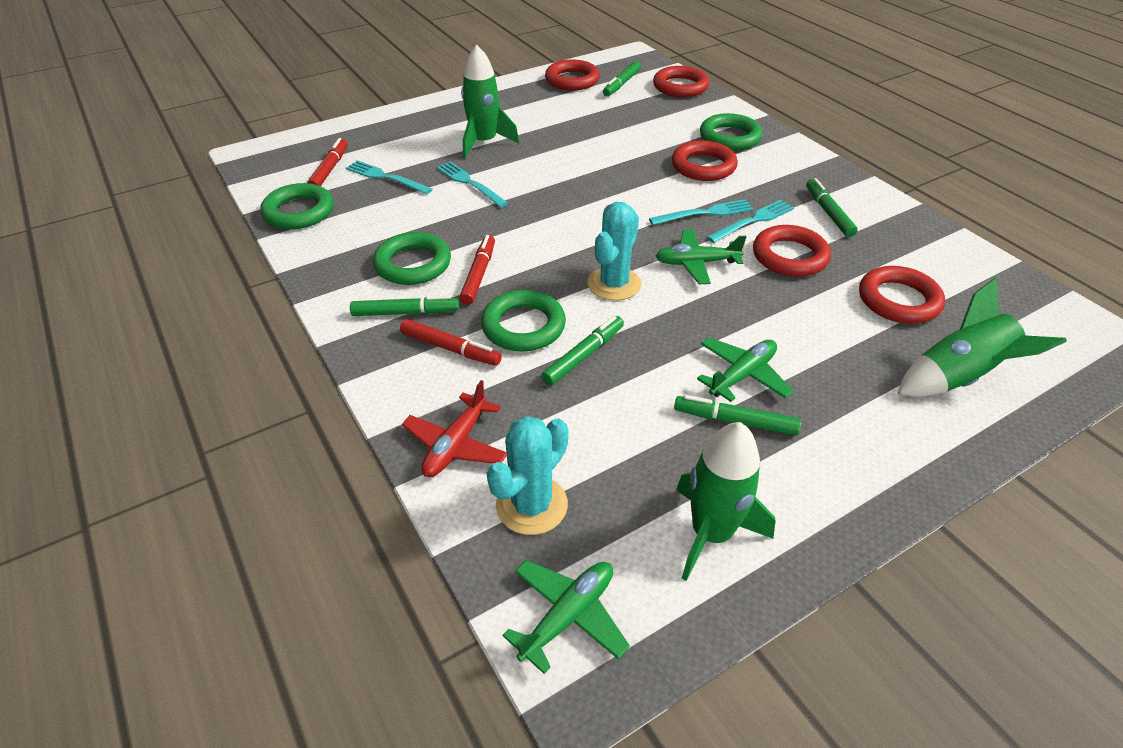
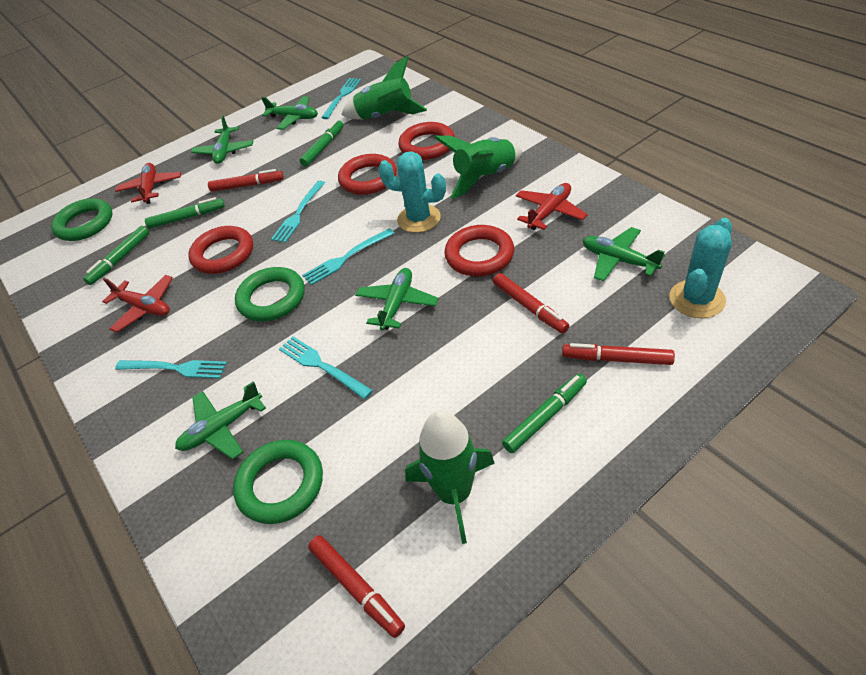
green marker: [350,295,459,316] [541,316,624,386] [603,61,641,96] [674,395,801,436] [806,178,858,237] = 5 -> [83,226,149,285] [145,197,225,229] [300,120,344,167] [502,374,587,453] = 4
green plane: [502,560,630,674] [656,229,746,284] [697,337,793,402] = 3 -> [175,381,266,459] [191,115,254,164] [261,96,318,130] [355,268,439,330] [583,227,665,282] = 5
green ring: [261,183,334,229] [373,232,451,285] [481,290,566,352] [700,113,762,151] = 4 -> [51,198,113,241] [233,440,323,524] [235,267,305,321] = 3
red marker: [307,138,348,186] [400,319,502,366] [459,235,495,305] = 3 -> [208,169,284,192] [308,535,405,638] [493,273,569,334] [562,343,675,365] = 4
red plane: [402,380,507,477] = 1 -> [102,275,173,332] [115,163,181,204] [516,183,588,230] = 3
red ring: [545,60,600,91] [653,66,709,98] [672,140,738,181] [753,225,831,277] [859,266,945,324] = 5 -> [188,226,253,274] [338,154,397,195] [398,122,455,160] [444,225,514,276] = 4
turquoise fork: [346,160,432,194] [437,161,508,208] [649,199,754,225] [707,200,794,243] = 4 -> [115,360,227,379] [271,181,325,243] [279,337,373,399] [302,228,395,285] [321,78,361,119] = 5

